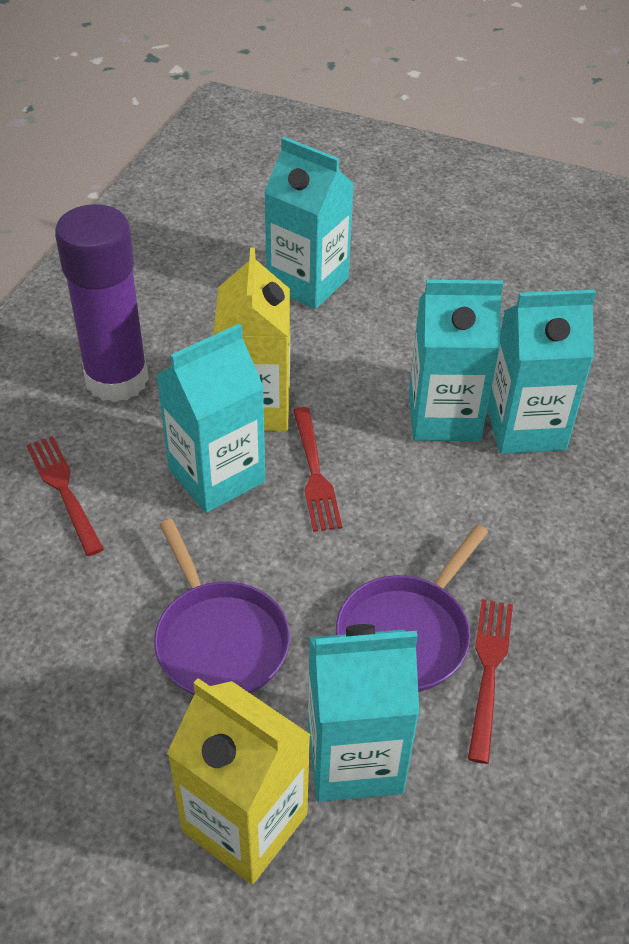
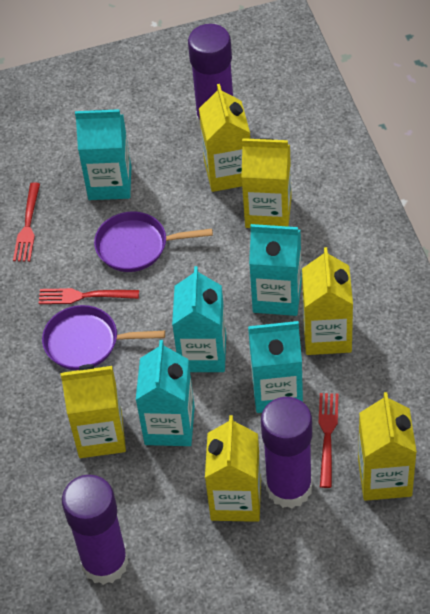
purple glue stick: [55,204,149,402] = 1 -> [62,475,129,585] [188,24,233,128] [261,397,312,509] = 3
yellow carton: [167,678,311,884] [213,247,290,431] = 2 -> [60,364,126,458] [199,84,250,192] [205,415,261,522] [241,138,292,228] [302,247,353,355] [358,392,417,501] = 6

